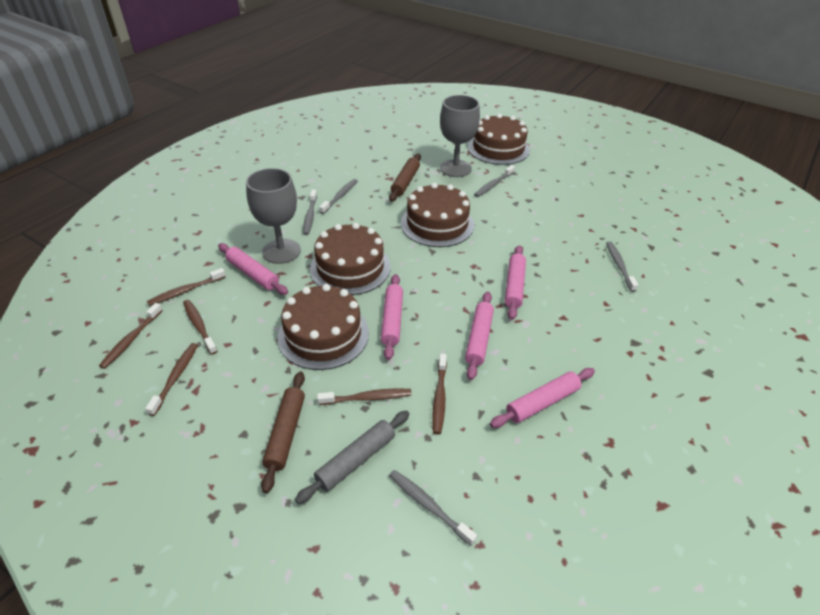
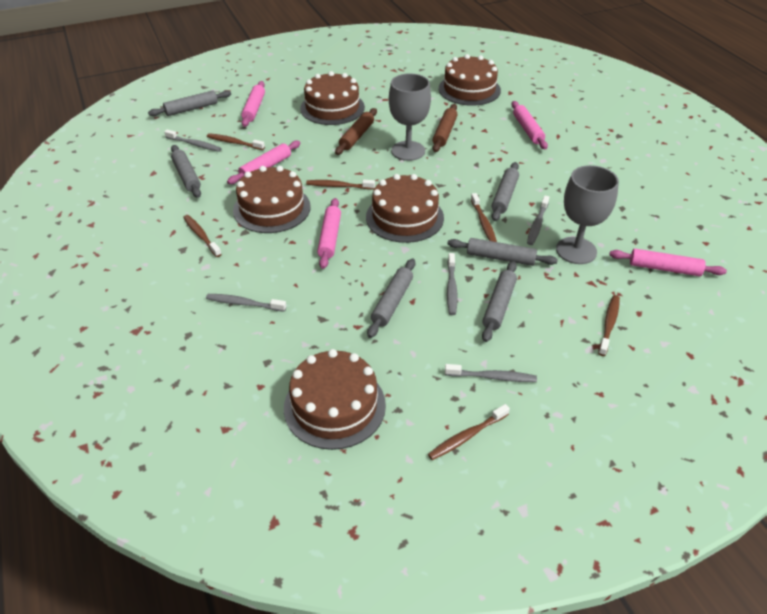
brown cake: [278,284,369,370] [310,223,391,295] [401,183,474,247] [468,114,530,165] = 4 -> [233,166,311,233] [284,349,386,450] [300,71,365,125] [366,174,444,243] [439,54,501,106] = 5
grey rolling pin: [295,411,410,504] = 1 -> [148,90,231,116] [171,145,201,198] [367,259,415,338] [448,238,558,266] [482,261,517,342] [491,162,519,221] = 6

